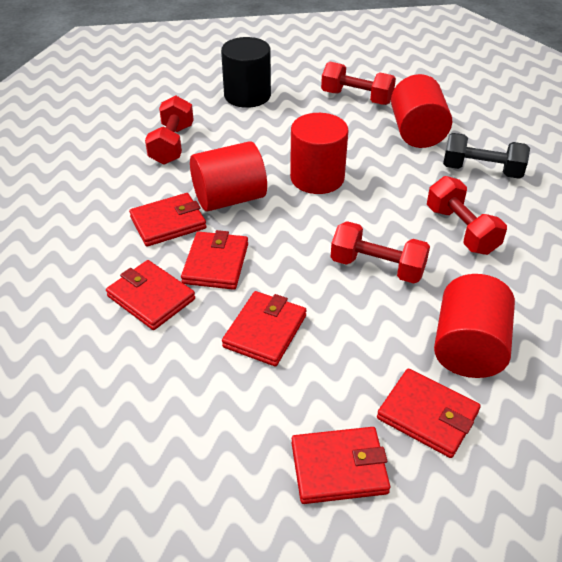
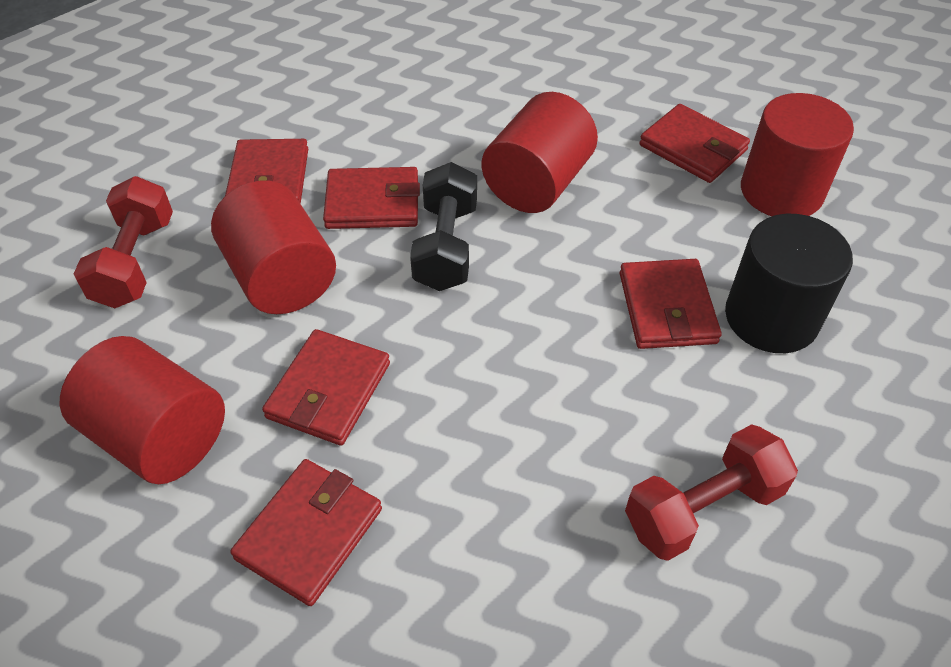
red dumbbell: [145,96,194,165] [321,62,396,105] [331,221,430,284] [427,176,507,255] = 4 -> [74,176,173,308] [625,424,798,561] = 2

